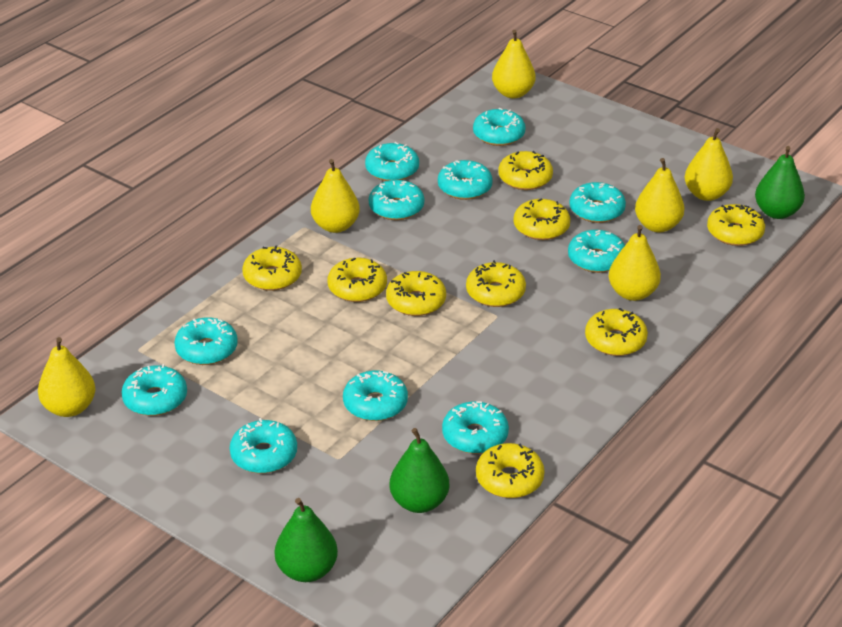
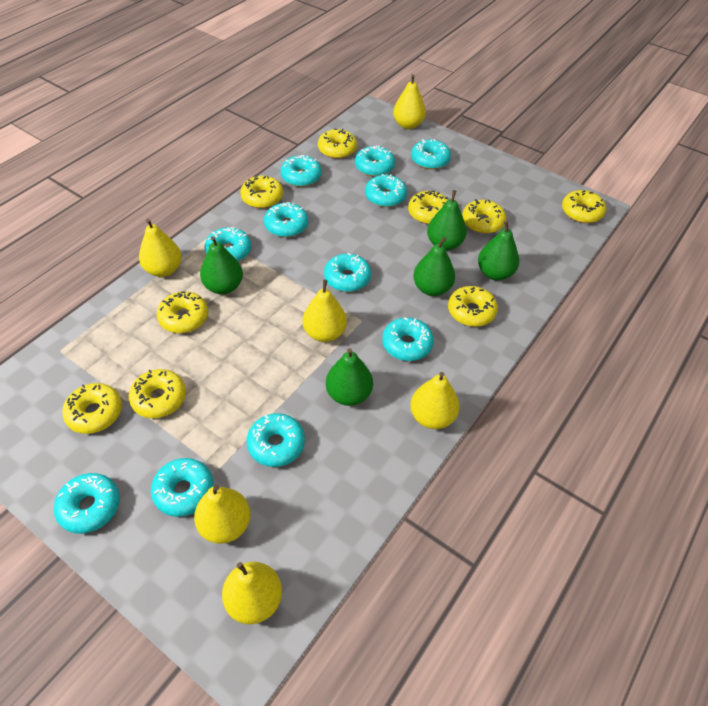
green pear: [275,498,338,582] [389,428,449,513] [755,146,805,219] = 3 -> [200,236,243,294] [326,348,373,406] [413,237,455,296] [427,190,467,251] [478,220,519,281] = 5

